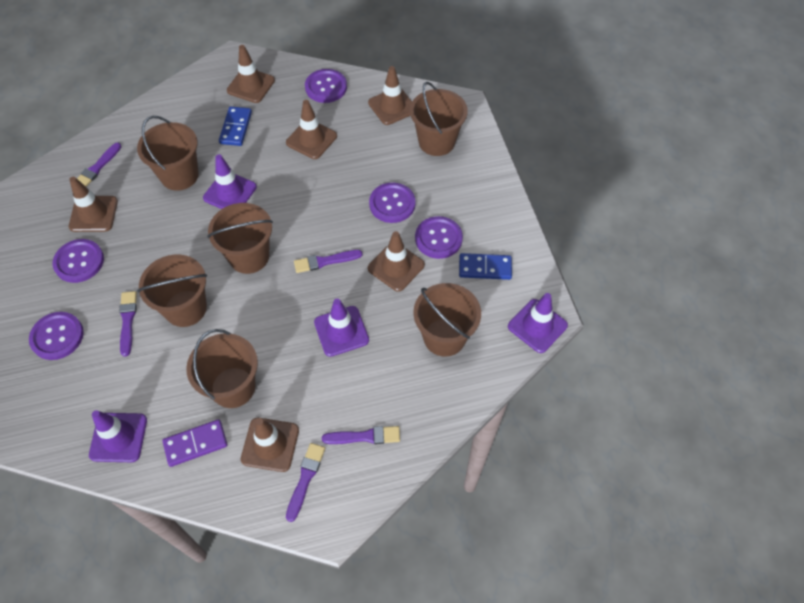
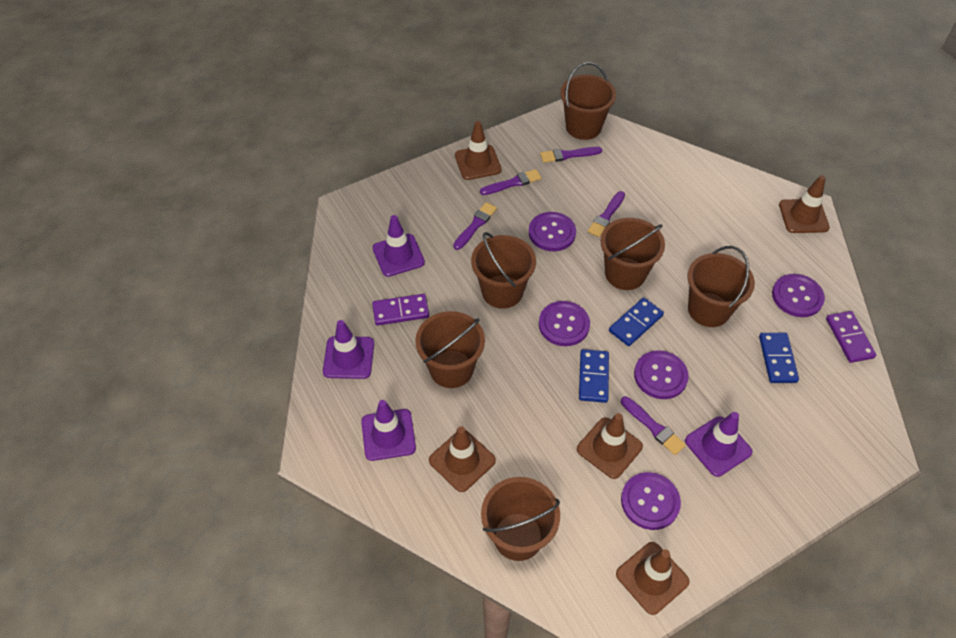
blue domino: [219,106,252,146] [459,253,512,280] = 2 -> [579,349,609,403] [609,298,664,346] [759,333,799,383] = 3
brown traffic cone: [69,177,118,232] [227,45,275,103] [241,418,299,472] [286,100,337,159] [368,66,412,125] [368,231,425,292] = 6 -> [429,426,496,492] [455,121,502,180] [577,413,643,479] [616,542,690,615] [779,175,830,233] = 5
purple domino: [162,419,227,467] = 1 -> [372,294,429,326] [826,311,876,363] = 2

